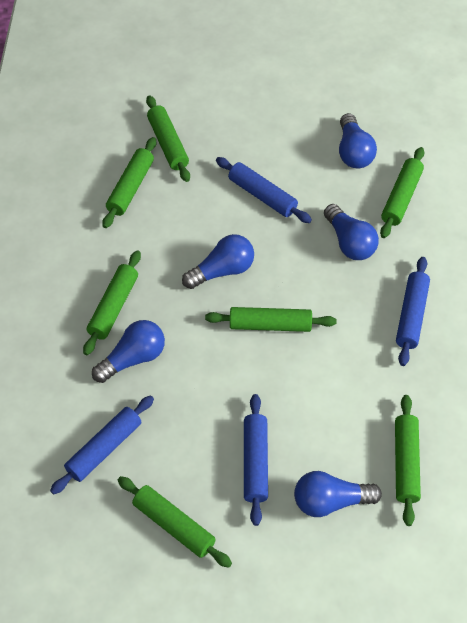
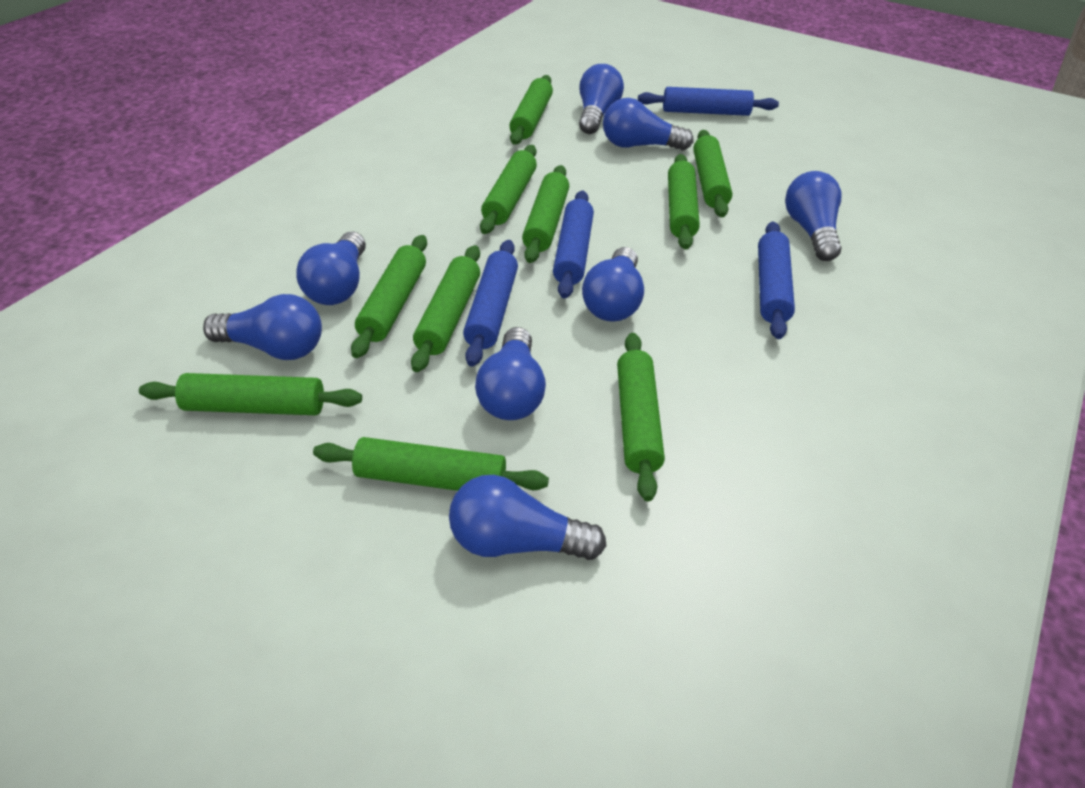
blue light bulb: [92,320,165,383] [182,234,254,289] [294,471,382,517] [324,204,379,260] [339,113,377,168] = 5 -> [203,294,322,360] [296,232,366,305] [449,475,607,560] [475,327,546,420] [579,64,624,134] [582,247,644,322] [603,98,693,150] [785,171,842,261] = 8
green rolling pin: [83,250,141,355] [102,137,156,228] [118,476,232,568] [146,95,190,182] [205,307,337,332] [380,147,424,238] [395,395,421,526] = 7 -> [139,373,362,415] [313,437,549,491] [351,235,427,358] [411,245,480,372] [480,145,537,234] [509,75,553,145] [522,165,569,263] [617,333,665,501] [668,154,700,250] [693,130,732,217] = 10

